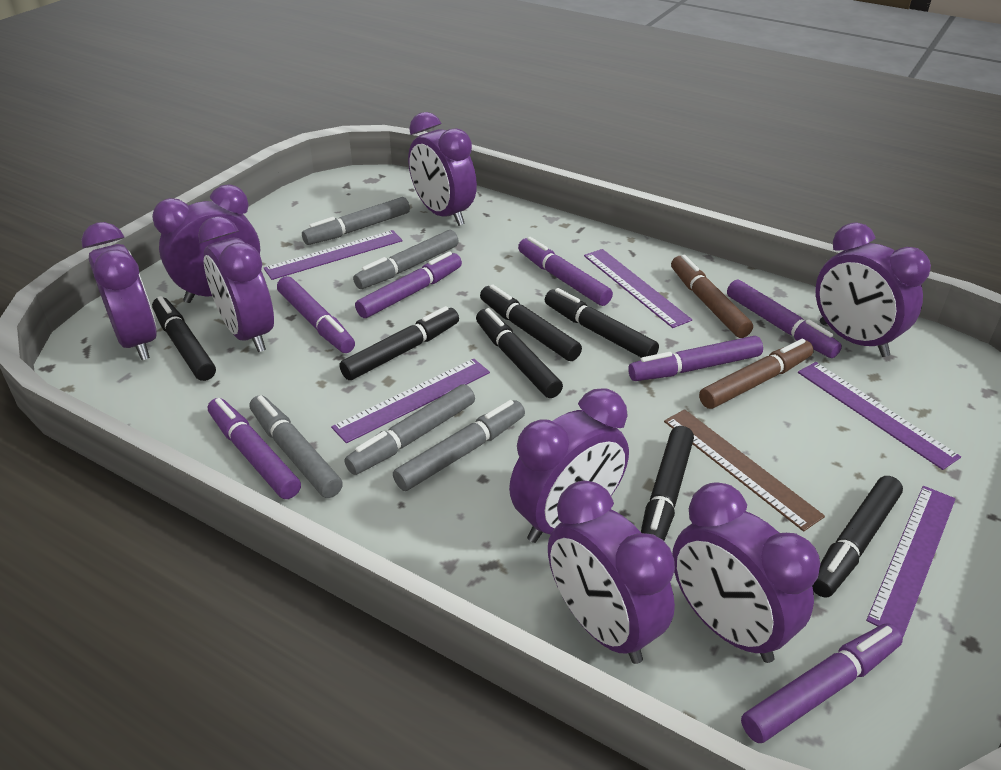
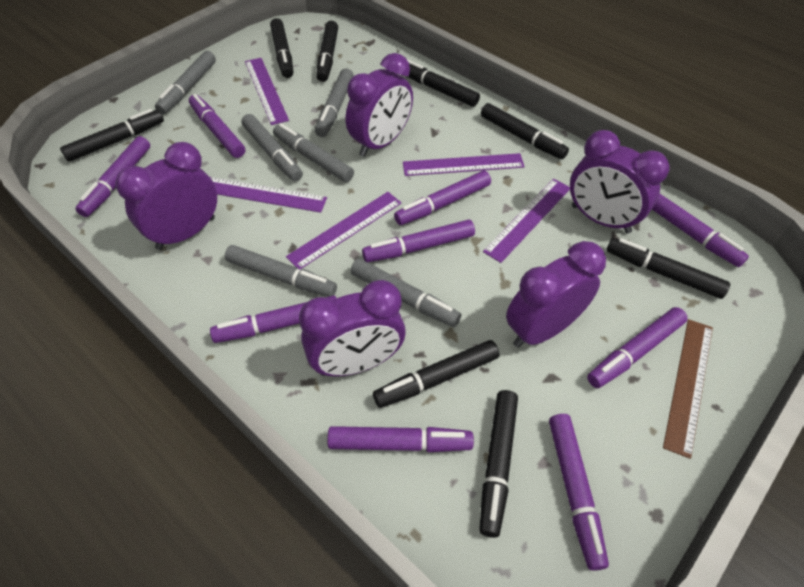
black marker: [152,296,216,381] [339,306,459,380] [476,308,563,398] [480,284,582,361] [545,288,659,358] [641,426,694,541] [812,476,903,598] = 7 -> [60,109,164,162] [270,18,293,78] [316,21,338,82] [373,340,499,408] [407,59,480,107] [479,390,518,538] [481,103,569,159] [606,238,730,299] = 8
brown marker: [671,255,753,338] [699,338,814,409] = 2 -> none = 0
grey marker: [250,395,343,498] [302,197,410,245] [344,384,475,475] [353,230,459,289] [393,400,525,491] = 5 -> [155,51,216,114] [225,245,337,297] [241,114,303,181] [273,124,354,182] [315,68,354,137] [350,258,461,327] = 6
purple clock: [81,222,157,360] [152,185,260,303] [198,216,274,352] [408,112,477,226] [509,388,629,543] [548,481,675,664] [672,482,820,663] [815,222,931,357] = 8 -> [115,142,217,250] [299,280,406,377] [346,53,413,157] [506,241,606,348] [570,130,670,234] = 5
purple marker: [208,398,301,499] [277,276,355,353] [355,251,462,318] [518,237,613,306] [628,336,763,381] [727,280,842,358] [741,623,903,743] = 7 -> [76,136,150,217] [189,94,245,158] [210,296,337,343] [327,426,474,452] [362,220,475,262] [394,171,491,225] [549,414,609,571] [587,307,688,388] [652,194,749,267] = 9

